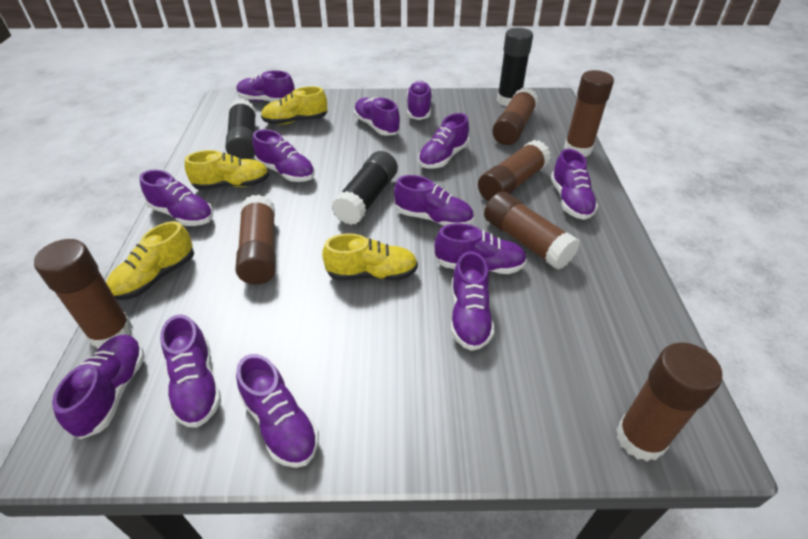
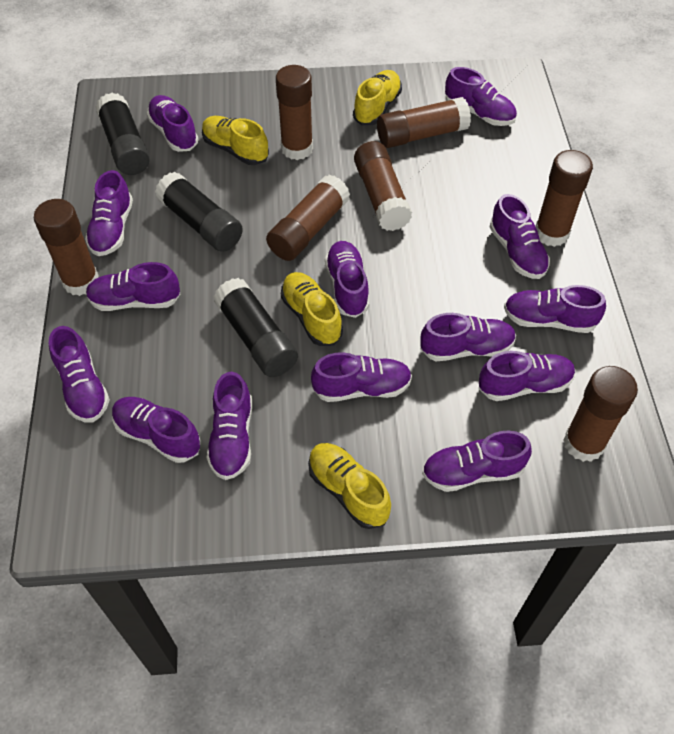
purple shoe: [52,334,145,439] [139,170,213,226] [160,314,221,428] [236,70,295,102] [236,354,319,468] [252,129,315,182] [354,97,400,136] [394,175,474,226] [407,81,432,120] [418,113,469,169] [434,223,527,274] [451,251,494,351] [551,149,598,220] = 13 -> [49,326,110,422] [85,170,133,256] [86,262,180,311] [112,397,201,463] [147,95,199,152] [207,372,252,480] [311,352,412,402] [325,241,370,318] [420,313,516,361] [422,431,532,492] [445,67,517,126] [479,351,575,401] [489,194,550,279] [504,285,606,333] = 14

